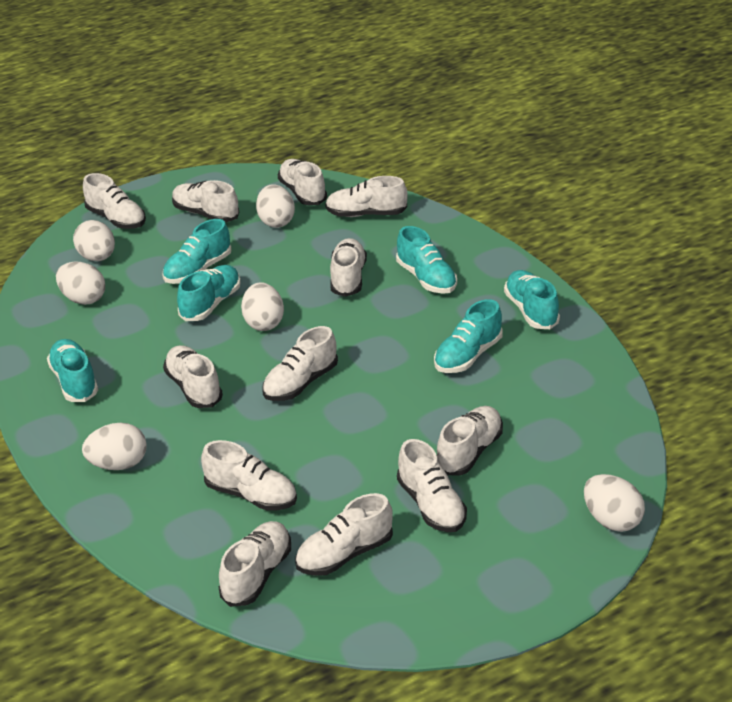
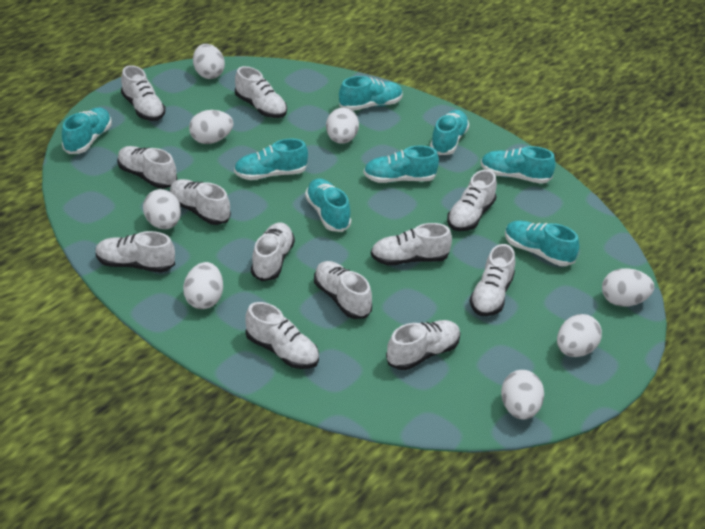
turquoise shoe: [47,339,98,402] [162,219,232,284] [177,265,241,321] [396,226,457,294] [434,299,503,373] [504,270,560,329] = 6 -> [62,107,112,154] [234,138,308,180] [305,178,351,232] [339,76,403,111] [364,145,439,183] [430,110,469,155] [481,146,556,184] [505,220,579,266] = 8
white egg: [56,262,105,305] [73,220,115,261] [82,423,146,470] [241,282,284,331] [256,184,295,228] [584,474,645,532] = 6 -> [143,189,181,229] [183,262,223,309] [189,110,234,144] [193,44,225,79] [326,108,359,144] [501,370,544,419] [557,314,602,357] [602,268,654,307] = 8

